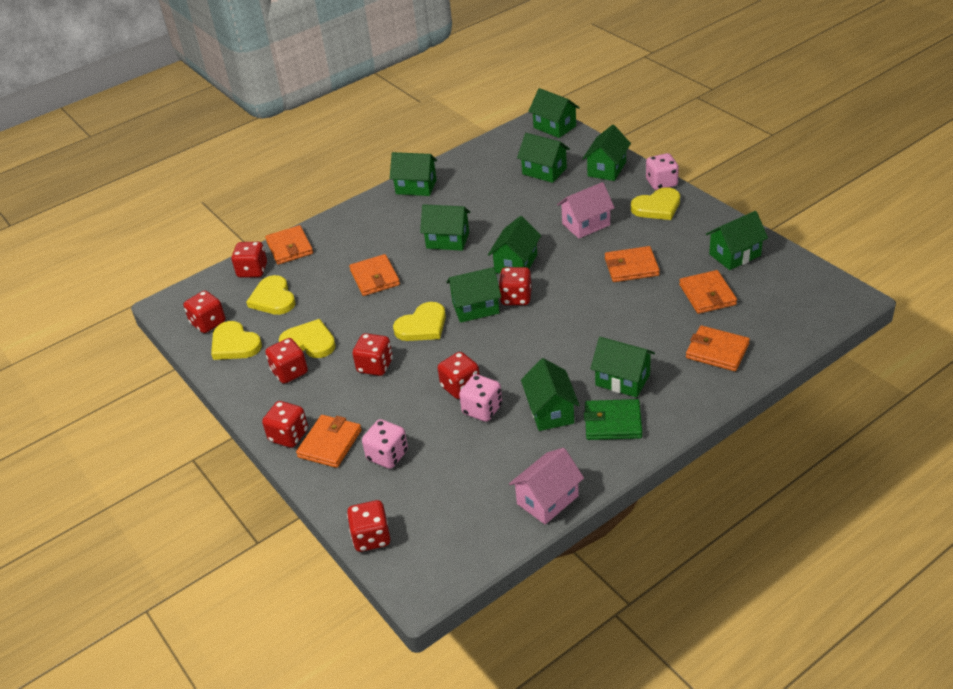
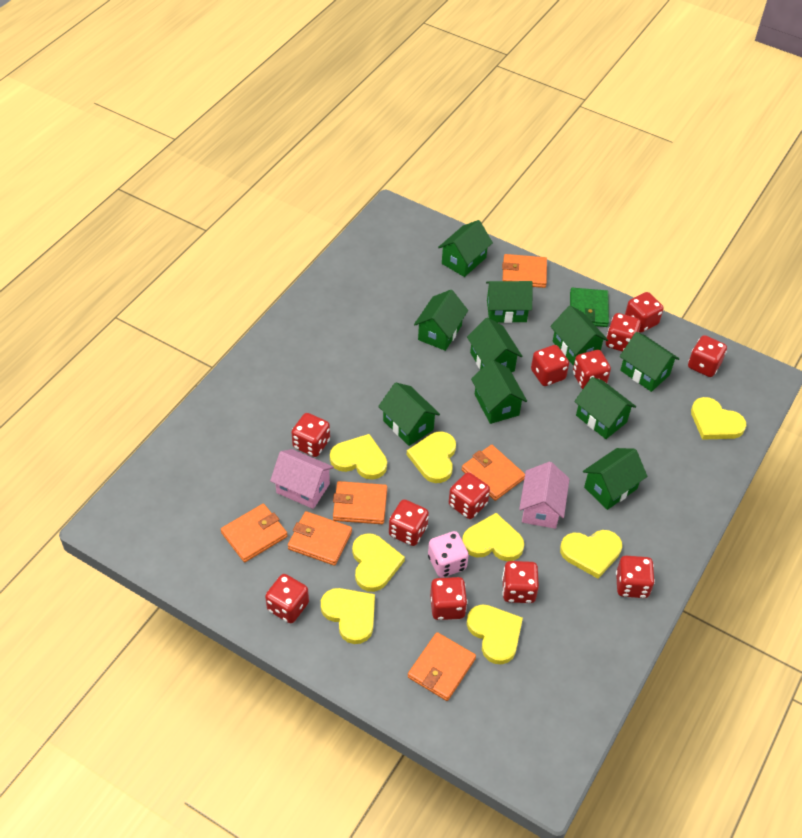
pink dice: [362,419,408,469] [459,374,502,422] [646,153,679,190] = 3 -> [428,531,469,578] = 1
red dice: [183,290,225,333] [231,242,267,278] [262,401,308,448] [265,338,308,384] [347,500,390,552] [352,333,393,376] [438,352,480,399] [499,267,532,305] = 8 -> [265,574,309,623] [292,413,330,457] [389,500,429,546] [430,577,467,620] [449,472,490,519] [502,561,539,603] [531,345,569,386] [573,350,611,389] [606,313,641,352] [616,556,655,598] [625,292,664,332] [688,335,727,377] = 12
yellow heart: [211,321,262,360] [246,275,295,315] [279,319,336,358] [393,302,446,341] [631,187,680,220] = 5 -> [321,588,375,644] [330,434,387,480] [352,533,405,592] [407,431,456,483] [462,513,524,561] [467,604,523,664] [560,530,622,579] [691,397,746,440] = 8

